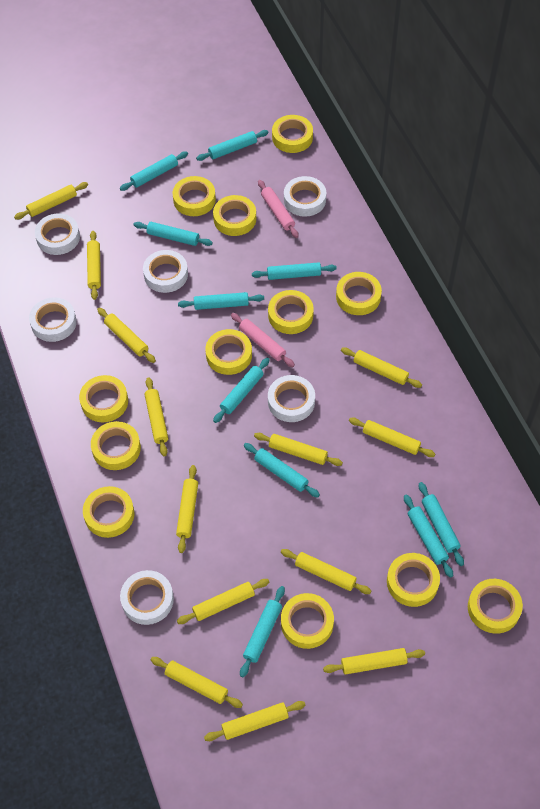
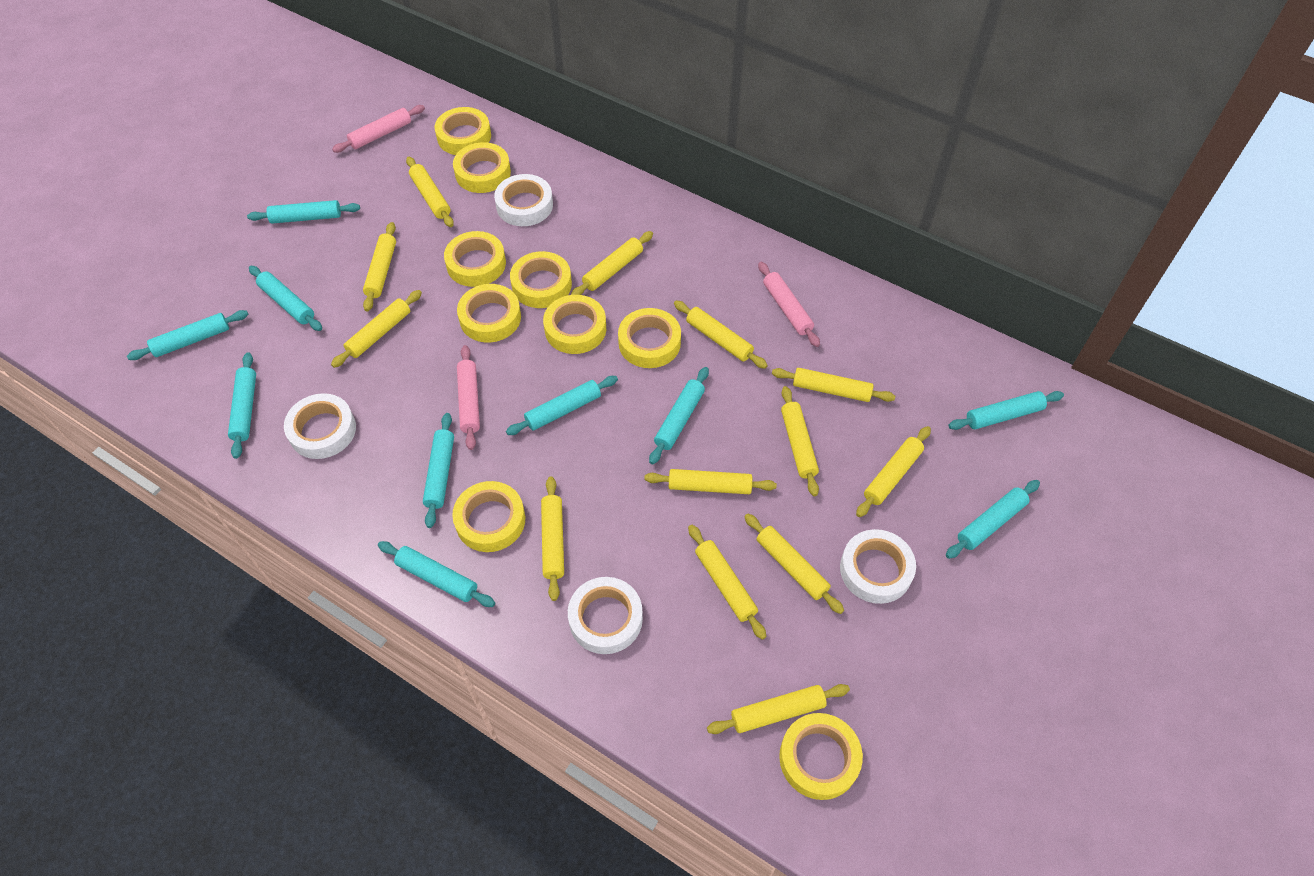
pink rolling pin: [231,313,295,367] [258,180,299,238] = 2 -> [332,105,425,153] [457,345,480,450] [758,262,820,347] = 3
white tape: [29,297,77,342] [35,213,80,255] [120,570,174,625] [143,250,188,293] [268,375,315,422] [284,176,326,217] = 6 -> [284,393,356,459] [494,174,553,226] [568,577,643,654] [840,529,916,604] = 4
yellow tape: [79,375,128,422] [83,486,134,538] [91,421,141,470] [173,176,216,216] [205,329,252,375] [213,195,256,236] [268,290,314,334] [272,115,313,153] [281,593,334,649] [336,272,382,315] [387,553,440,607] [468,579,523,634] = 12 -> [435,107,491,155] [444,231,506,287] [452,481,525,552] [453,142,511,193] [457,284,521,343] [510,251,572,308] [543,295,606,354] [618,308,681,368] [779,713,863,800] = 9

